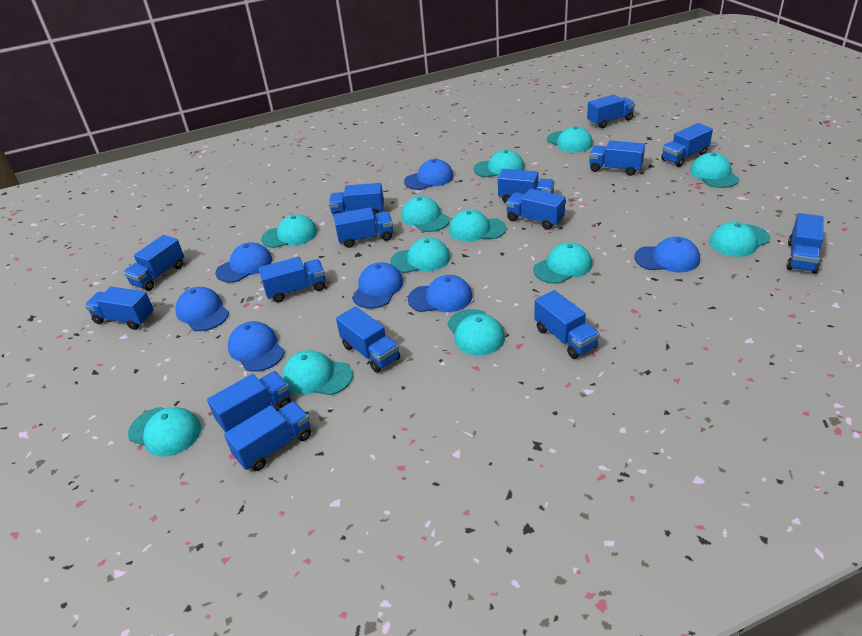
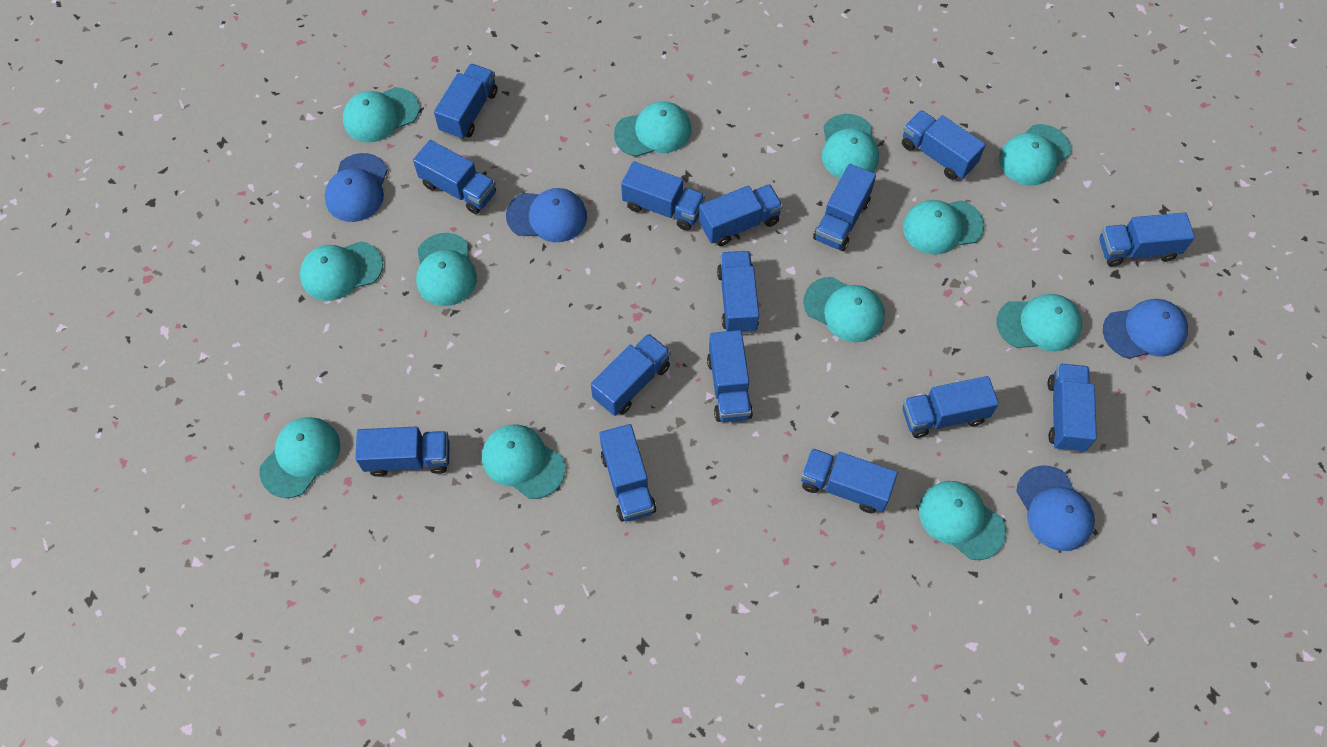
blue cap: [175,287,229,331] [215,242,272,283] [228,321,285,372] [352,262,403,309] [404,159,454,190] [408,275,472,312] [634,237,700,272] = 7 -> [325,153,388,222] [506,188,587,242] [1016,465,1095,551] [1103,299,1188,359] = 4

